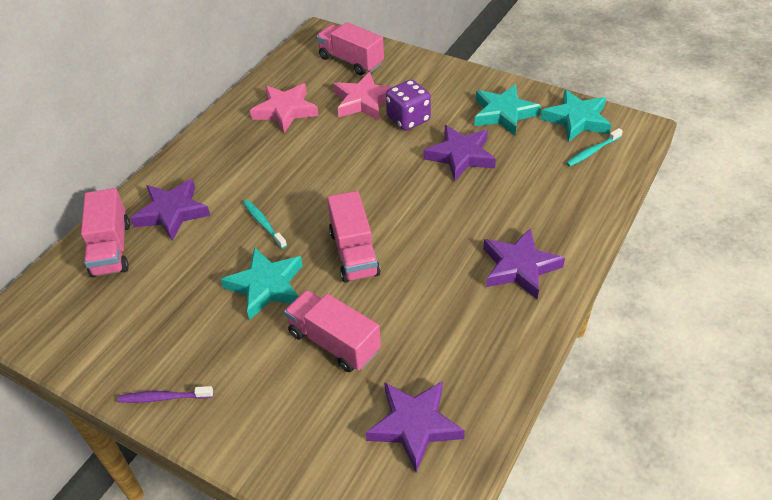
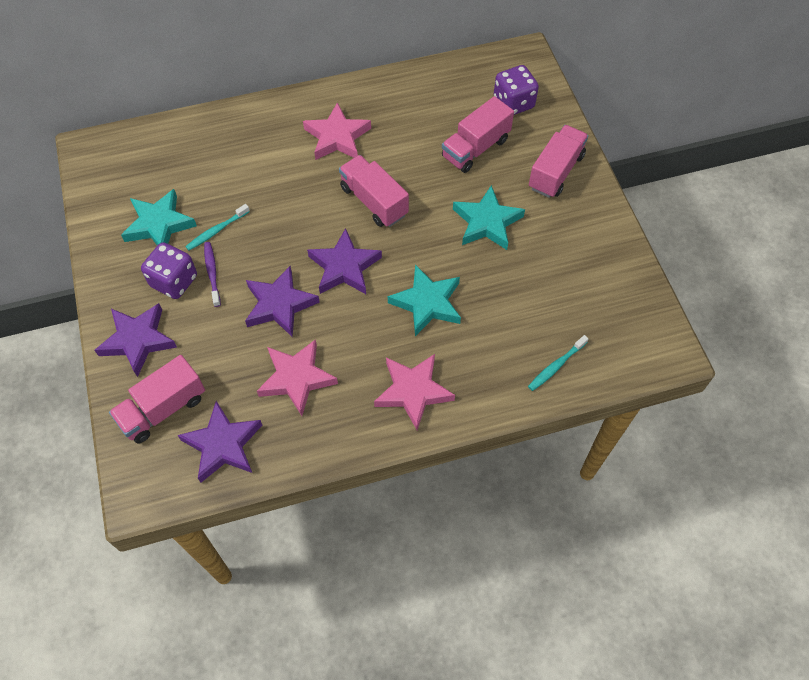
pink star: [250,83,318,133] [333,72,393,120] = 2 -> [257,339,338,416] [303,102,371,160] [374,354,455,430] = 3
purple dice: [386,80,431,131] = 1 -> [141,242,197,299] [494,65,539,115] = 2

